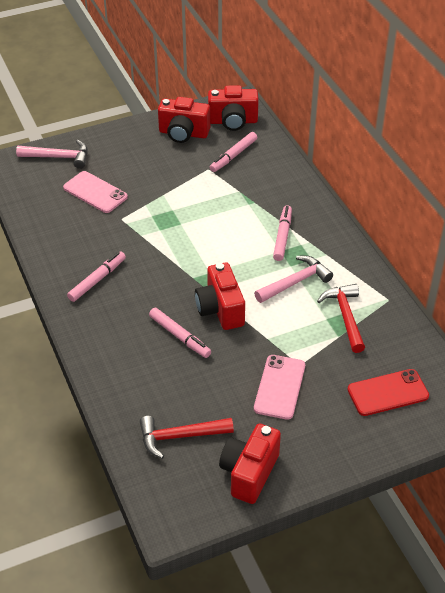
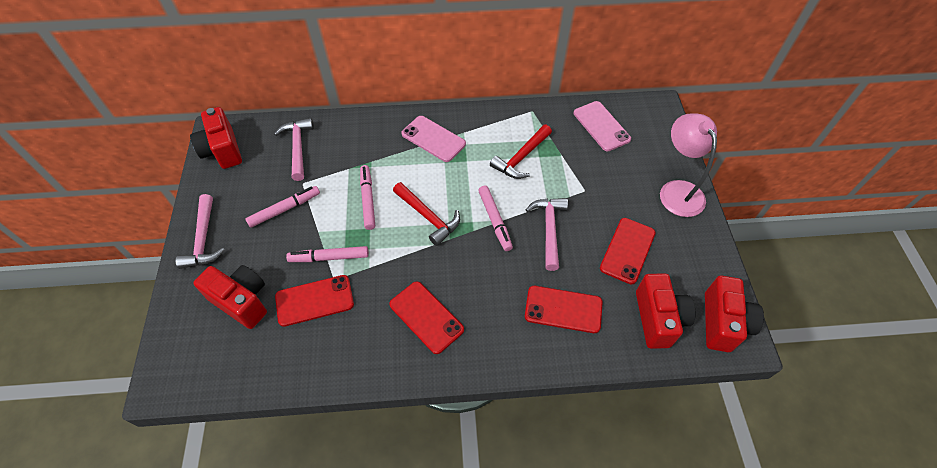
pink hammer: [16,140,88,169] [254,256,333,303] = 2 -> [175,194,225,269] [274,118,314,181] [525,198,568,271] = 3
pink lamp: none = 0 -> [660,113,717,217] = 1
red phone: [347,369,429,416] = 1 -> [275,275,354,327] [389,281,464,354] [525,286,603,333] [600,218,656,284] = 4

